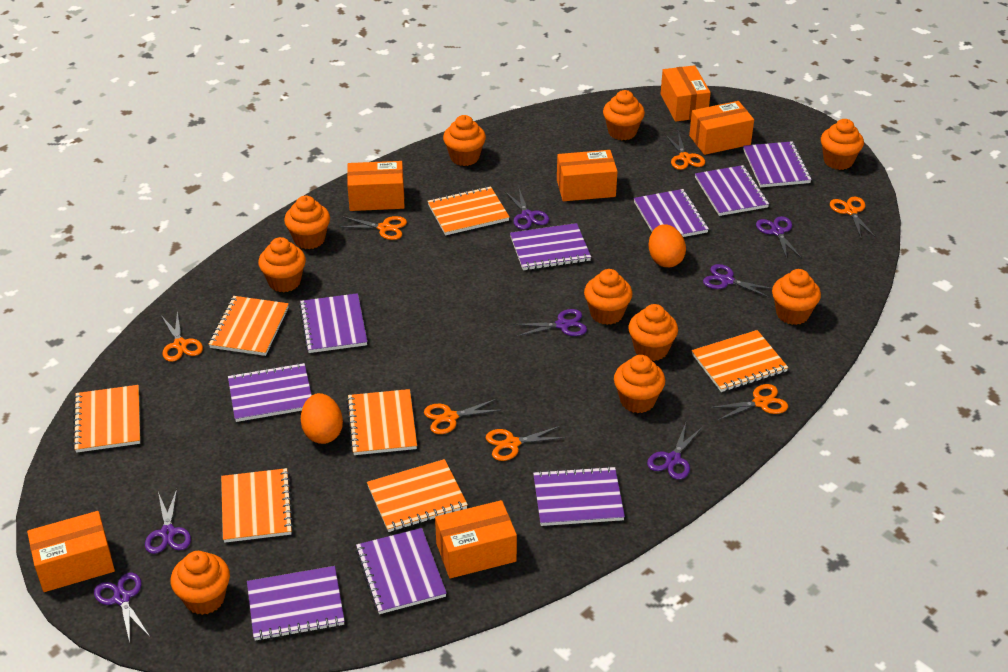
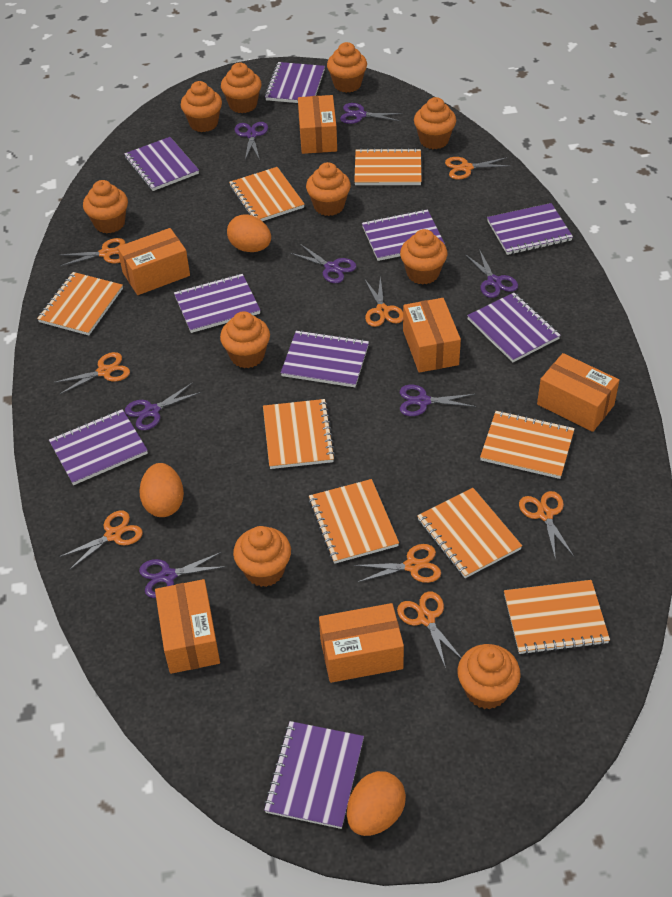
orange egg: [301,393,343,444] [649,224,686,267] = 2 -> [139,463,184,517] [227,214,271,252] [347,771,406,836] = 3
orange notebook: [73,385,140,453] [209,296,289,356] [221,468,294,543] [346,389,417,455] [367,459,468,532] [428,186,510,235] [692,330,788,392] = 7 -> [37,272,123,336] [229,167,305,221] [263,399,335,469] [308,479,399,564] [354,148,421,185] [417,488,522,578] [480,411,575,479] [504,580,610,655] = 8
orange scissors: [162,311,203,362] [339,216,407,240] [424,399,502,434] [486,426,566,461] [665,131,705,170] [710,384,788,421] [830,197,876,238] = 7 -> [53,352,130,395] [59,511,143,570] [60,238,125,266] [354,544,441,583] [365,276,403,327] [397,591,461,669] [445,157,511,180] [519,491,574,560] = 8

